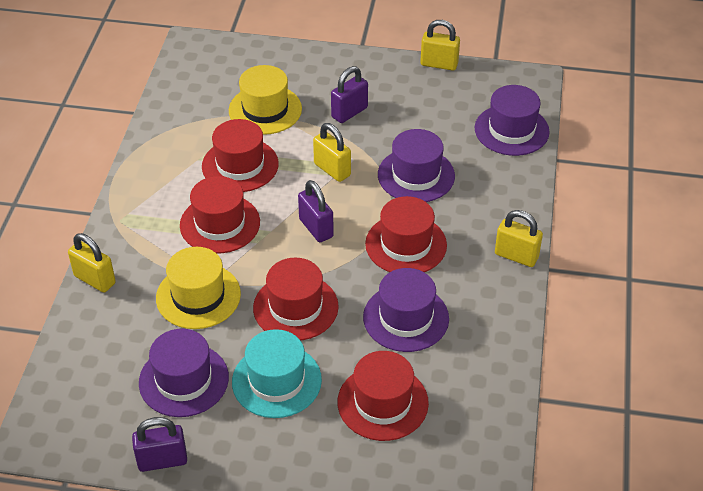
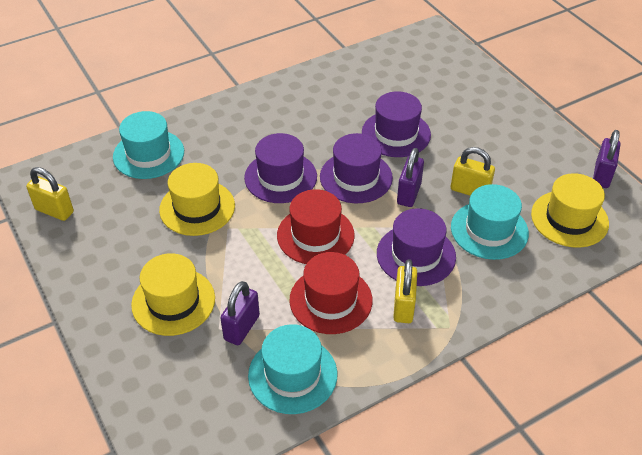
red hat: [180,176,260,254] [202,119,279,192] [253,258,339,341] [338,351,429,441] [365,196,447,272] = 5 -> [277,189,355,264] [289,252,373,334] = 2
turquoise hat: [232,329,322,418] = 1 -> [113,111,184,179] [248,324,337,414] [451,184,529,260] = 3
yellow hat: [156,247,241,329] [229,65,302,135] = 2 -> [131,253,215,336] [159,163,235,236] [531,173,609,248] = 3
yellow padlock: [68,233,116,293] [313,123,351,182] [420,20,460,71] [495,210,543,267] = 4 -> [26,167,74,221] [393,259,417,323] [451,147,495,196] = 3

